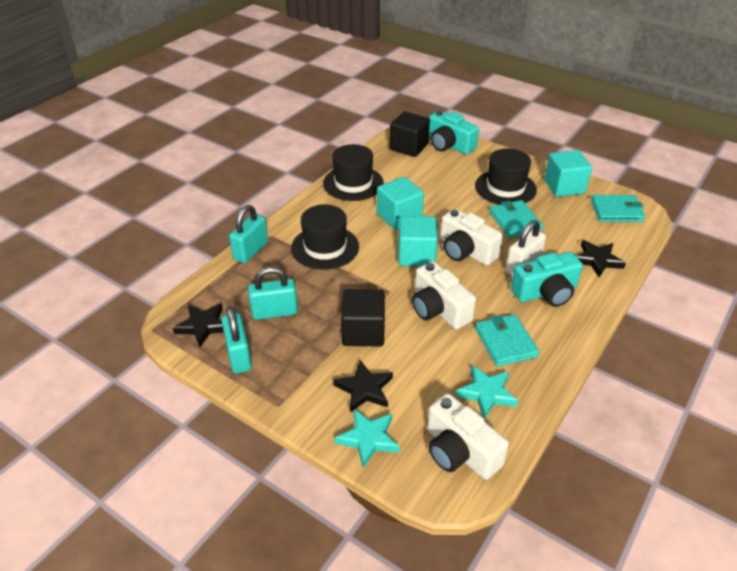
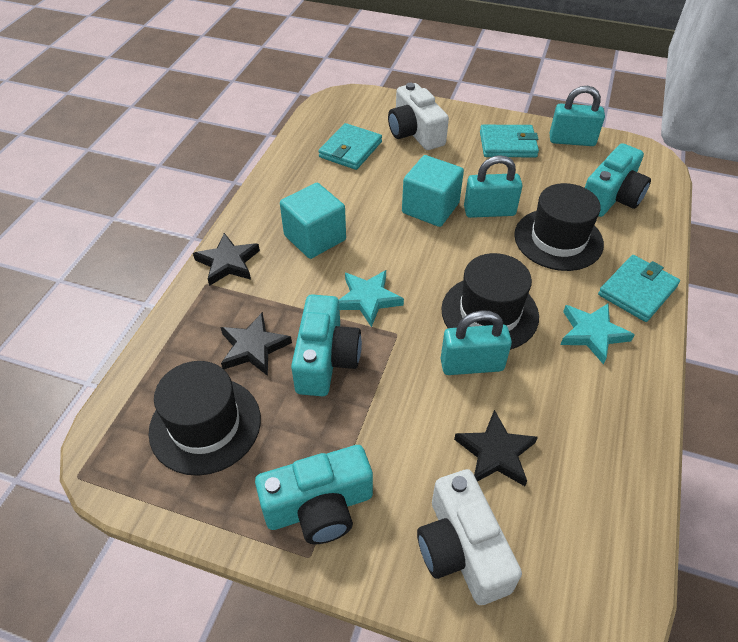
black cube: [341,289,385,346] [390,111,430,157] = 2 -> none = 0
turquoise camera: [429,110,479,155] [511,252,583,307] = 2 -> [255,445,373,544] [291,294,362,396] [585,143,651,217] = 3
turquoise cube: [377,177,424,230] [398,216,438,266] [544,150,592,197] = 3 -> [280,183,346,259] [402,155,464,227] = 2
white camera: [412,261,476,329] [427,393,509,480] [440,209,503,265] = 3 -> [388,83,449,150] [417,469,522,605] = 2
white padlock: [506,220,546,276] = 1 -> none = 0

